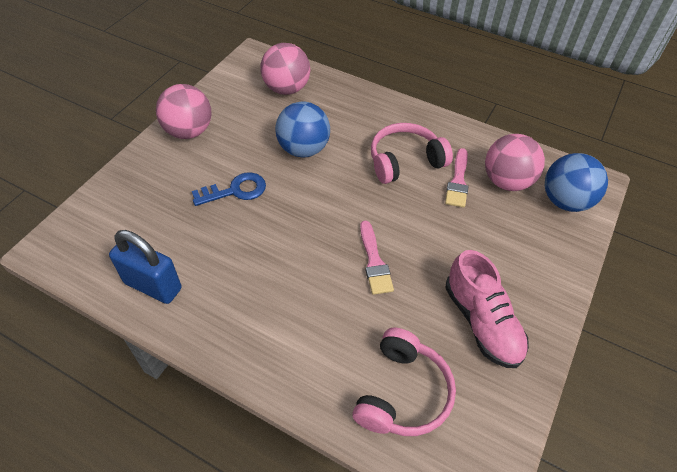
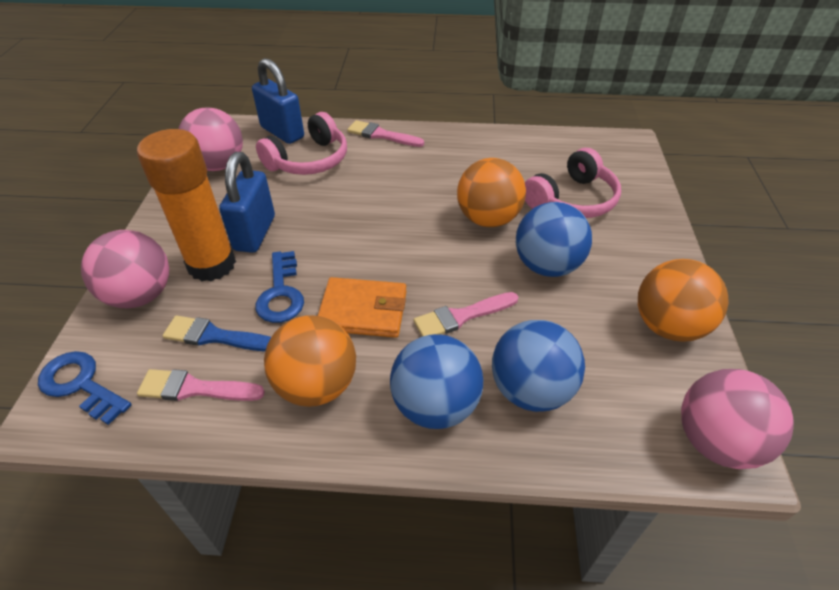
blue ball: [275,101,330,157] [545,153,608,212] = 2 -> [390,334,483,429] [492,320,585,412] [516,202,592,277] = 3
blue brush: none = 0 -> [163,316,271,352] = 1
blue key: [192,172,266,206] = 1 -> [38,351,131,425] [255,251,304,323] = 2
blue padlock: [109,230,182,304] = 1 -> [219,152,275,253] [252,58,304,144] = 2
orange ball: none = 0 -> [264,315,356,407] [457,158,526,227] [638,259,729,342] = 3
orange glue stick: none = 0 -> [137,129,236,282] = 1
orange wallet: none = 0 -> [318,277,407,338] = 1
pink brush: [360,221,394,295] [445,148,469,208] = 2 -> [137,369,265,401] [347,120,424,147] [414,292,518,336] = 3
pink shoe: [445,250,529,368] = 1 -> none = 0

